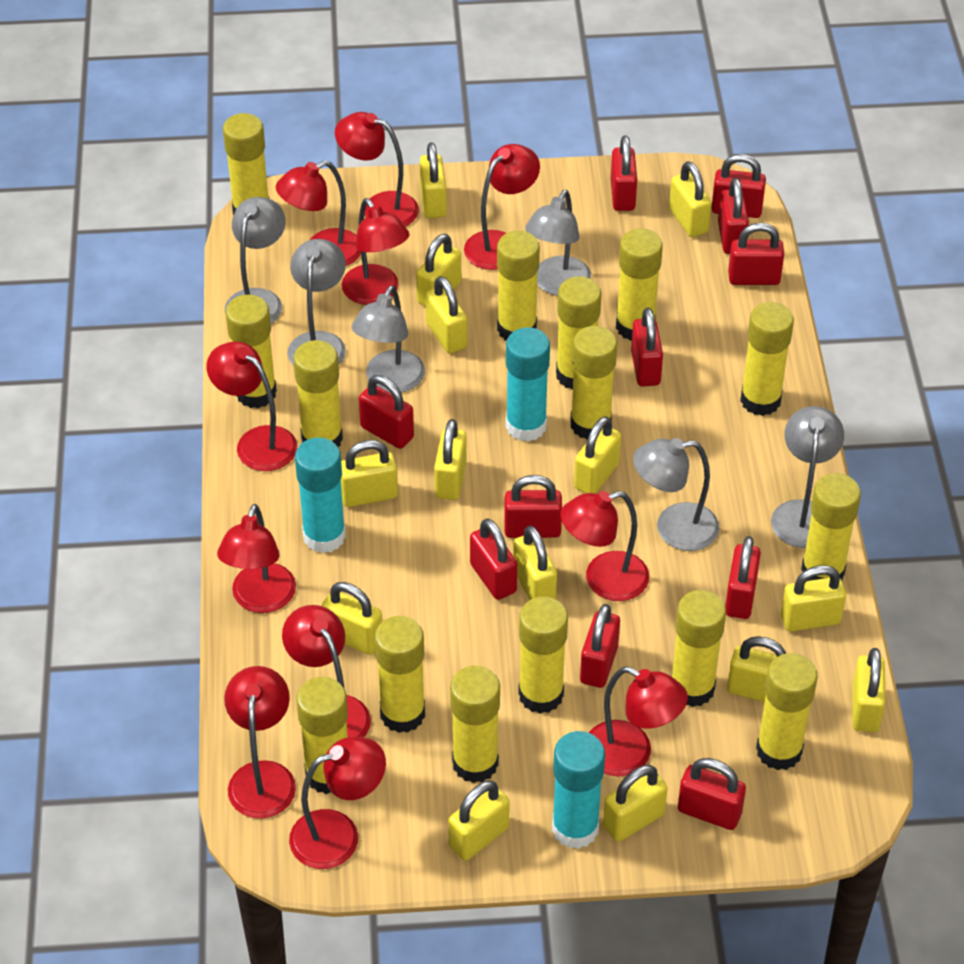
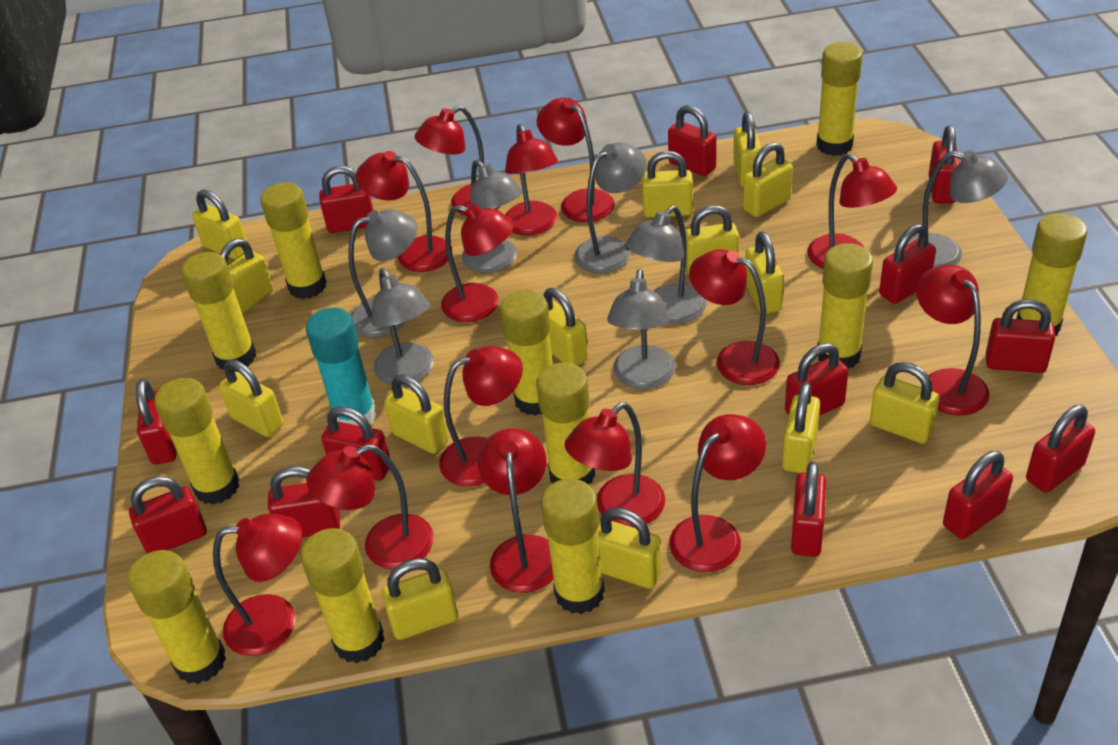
grey lamp: [225,197,286,324] [287,239,346,366] [352,285,425,393] [525,190,591,296] [633,438,720,551] [771,406,844,548] = 6 -> [348,209,417,338] [371,268,434,386] [462,160,523,273] [574,142,647,273] [607,269,676,389] [626,206,707,324] [907,150,1008,268] = 7
red lamp: [206,341,297,471] [217,504,296,613] [224,666,296,819] [276,161,361,266] [282,605,371,737] [289,737,386,869] [335,112,419,227] [341,198,410,305] [464,144,540,270] [560,491,649,601] [589,667,688,776] = 11 -> [213,514,302,656] [306,444,434,570] [356,151,453,272] [414,106,499,216] [439,346,523,487] [441,204,514,322] [477,428,554,593] [505,124,558,236] [537,98,615,223] [565,402,665,527] [669,414,766,572] [689,249,780,385] [807,154,897,269] [916,265,989,416] = 14
red padlock: [359,375,414,449] [470,518,517,600] [504,475,562,538] [580,604,620,688] [611,135,637,211] [631,308,663,386] [678,758,746,830] [712,154,766,218] [718,178,749,254] [725,536,761,619] [728,223,784,285] = 11 -> [129,476,207,553] [136,379,177,464] [268,466,340,537] [319,166,374,233] [321,406,390,481] [668,105,717,176] [785,343,848,416] [791,462,826,557] [879,224,936,304] [928,126,960,203] [943,451,1013,539] [986,299,1055,373] [1026,405,1095,493] = 13
turquoise glue stick: [295,437,346,553] [506,327,550,442] [552,731,605,849] = 3 -> [306,307,376,426] = 1
yellow glue stick: [223,113,269,215] [225,295,277,408] [293,340,343,447] [296,677,348,794] [375,616,425,733] [450,665,500,783] [497,231,540,341] [518,597,568,714] [556,276,602,390] [570,326,617,439] [616,228,663,341] [672,590,726,707] [740,302,794,416] [756,653,818,770] [801,473,861,581] = 15 -> [127,550,226,684] [154,378,239,505] [181,252,256,371] [261,182,327,299] [301,528,384,663] [500,290,553,416] [536,363,595,485] [541,478,605,614] [816,42,863,156] [818,243,873,369] [1016,213,1087,336] = 11

